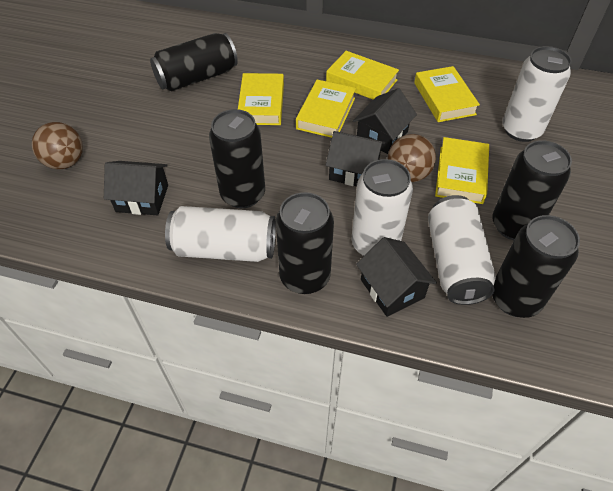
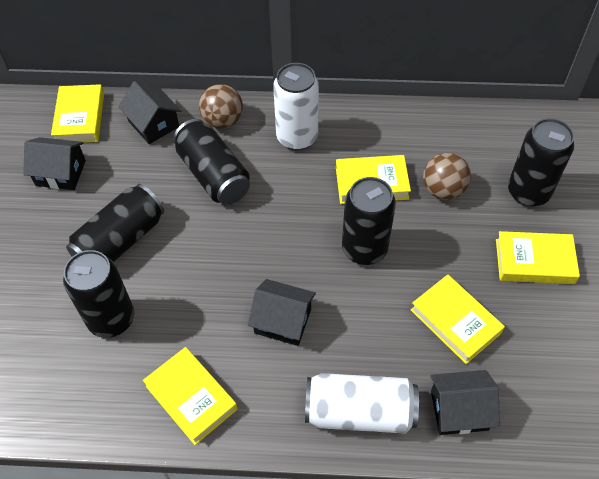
white can: [165,206,276,262] [352,159,413,256] [428,195,496,305] [502,46,572,142] = 4 -> [273,63,319,150] [305,373,419,434] = 2

